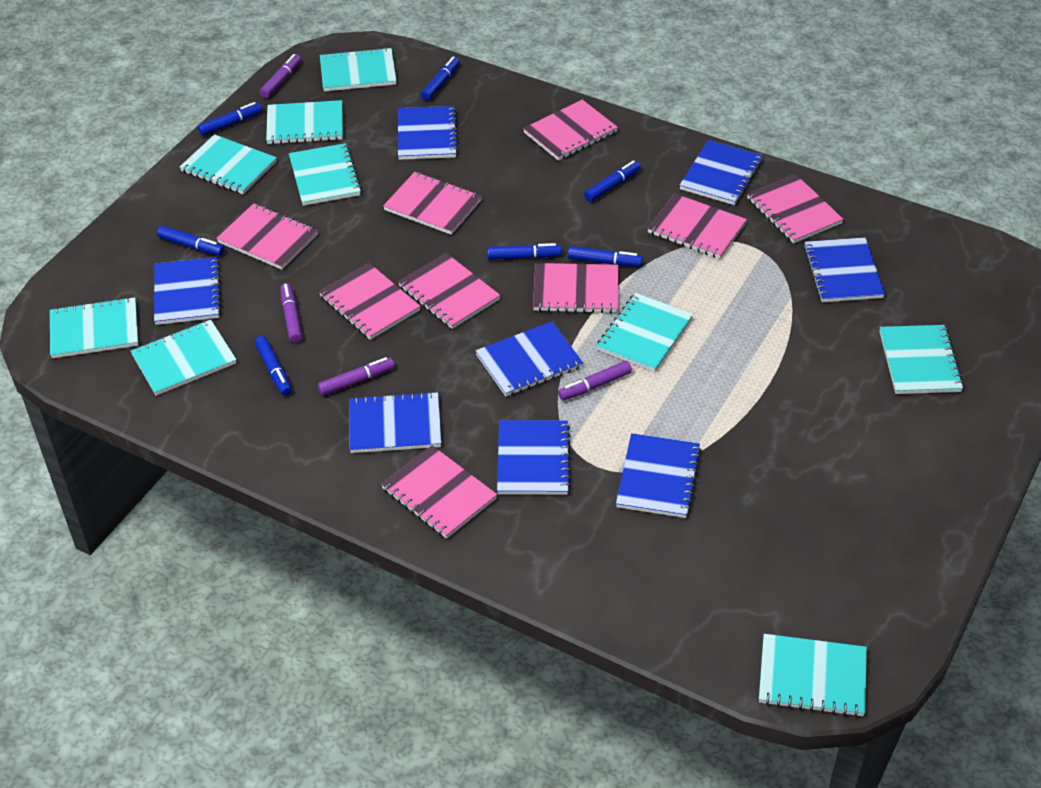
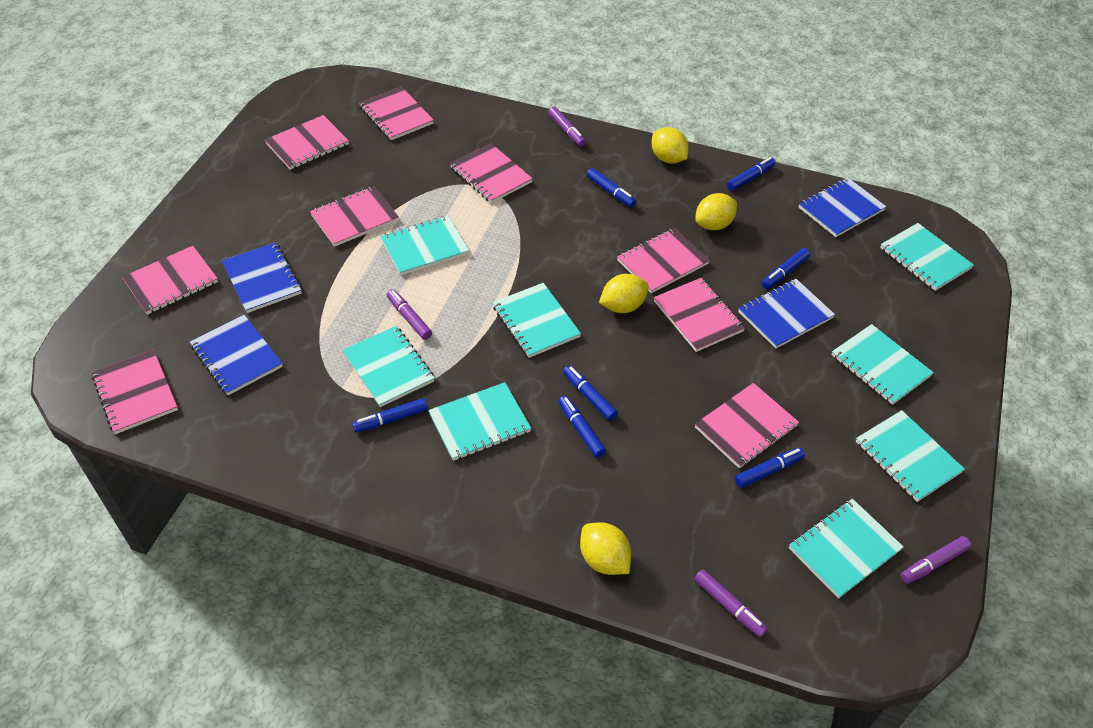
blue notebook: [154,257,222,325] [349,391,442,453] [398,106,458,160] [475,321,583,396] [497,420,571,495] [616,433,701,518] [679,140,763,205] [803,237,885,302] = 8 -> [190,315,283,395] [222,242,302,313] [738,279,835,349] [798,178,887,237] = 4
turquoise notebook: [50,297,138,358] [131,319,237,396] [180,134,277,194] [266,100,343,144] [289,143,362,206] [320,47,397,91] [597,293,693,372] [759,634,867,717] [879,325,964,394] = 9 -> [342,326,435,407] [380,216,469,276] [428,382,531,461] [492,283,581,358] [789,499,904,599] [832,324,934,405] [856,410,965,502] [880,223,974,291] = 8
yellow lemon: none = 0 -> [580,522,631,575] [599,274,649,313] [651,127,689,164] [695,193,737,230] = 4

